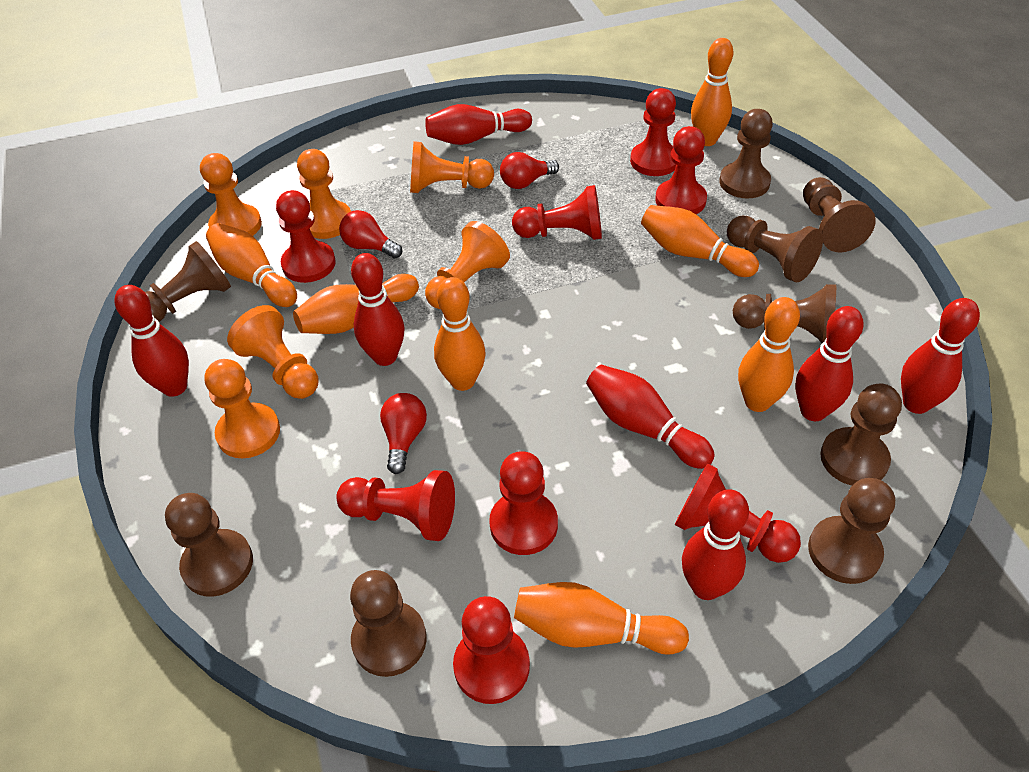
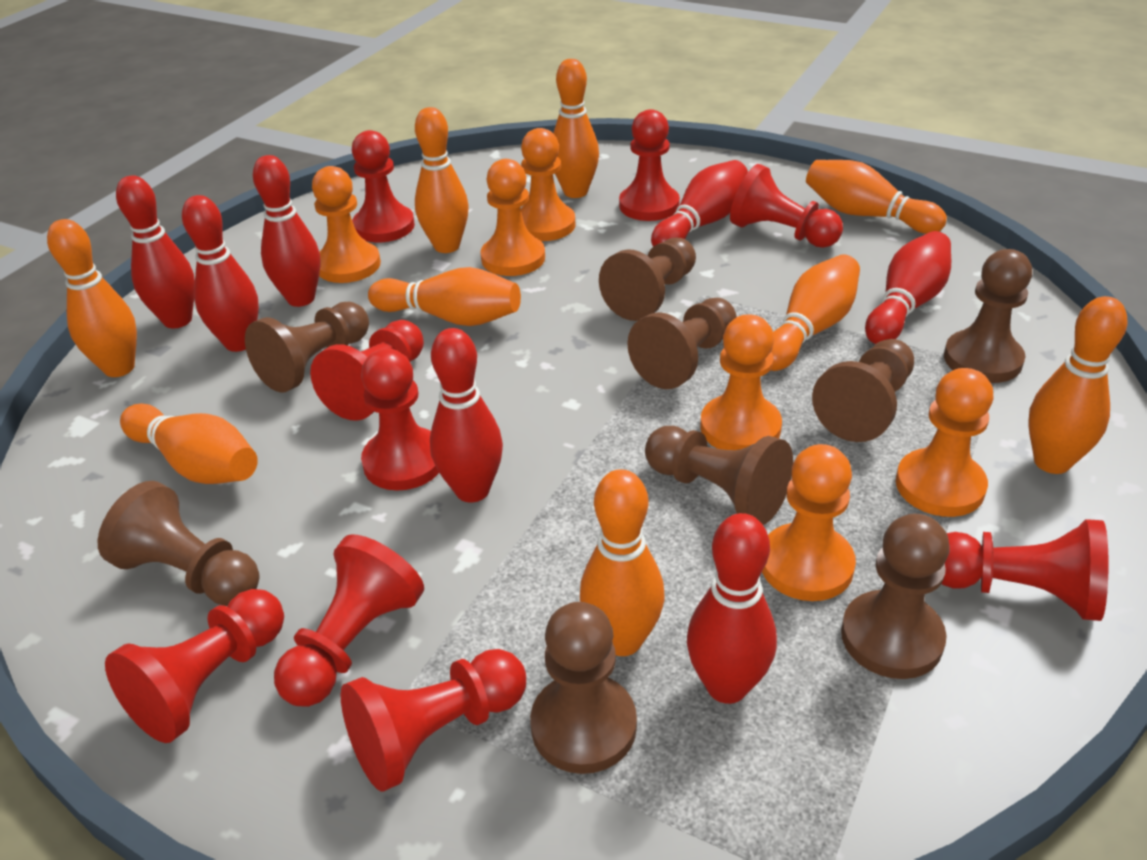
orange bowling pin: [206,223,297,307] [293,274,419,334] [434,277,486,391] [514,582,689,655] [641,205,759,277] [691,38,733,146] [738,297,800,412] = 7 -> [47,219,137,377] [120,403,258,484] [368,267,521,326] [415,107,469,253] [553,59,599,198] [580,469,665,656] [771,254,860,371] [806,160,947,234] [1028,296,1128,474] = 9
red light bulb: [339,210,402,258] [380,393,427,474] [500,152,559,189] = 3 -> none = 0
red pawn: [276,190,336,283] [336,470,455,541] [453,596,530,704] [489,451,558,555] [512,185,602,240] [630,88,676,176] [655,126,707,214] [675,463,801,563] = 8 -> [105,589,284,743] [274,534,424,707] [310,320,424,421] [341,649,526,791] [352,130,415,242] [361,349,439,491] [619,109,680,221] [730,164,843,248] [942,519,1109,621] = 9

